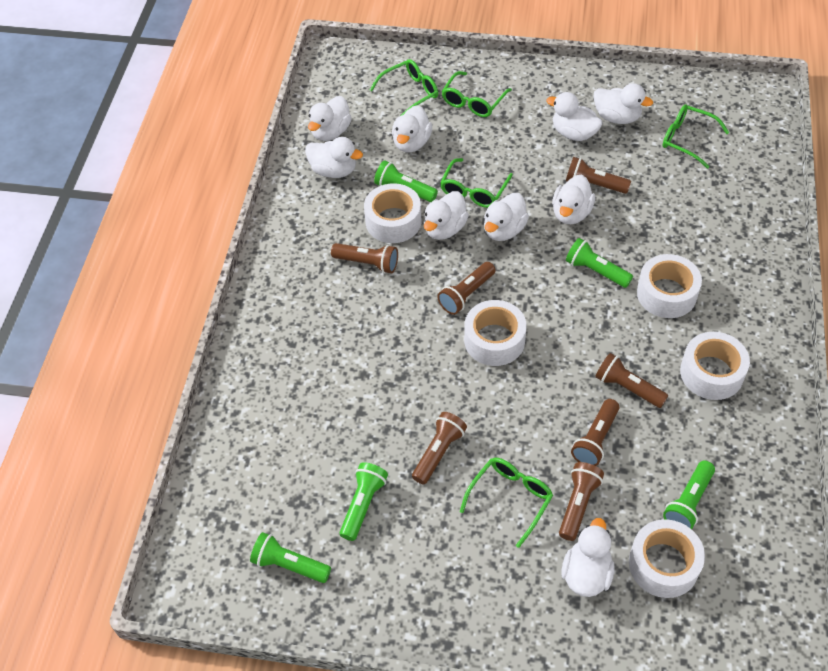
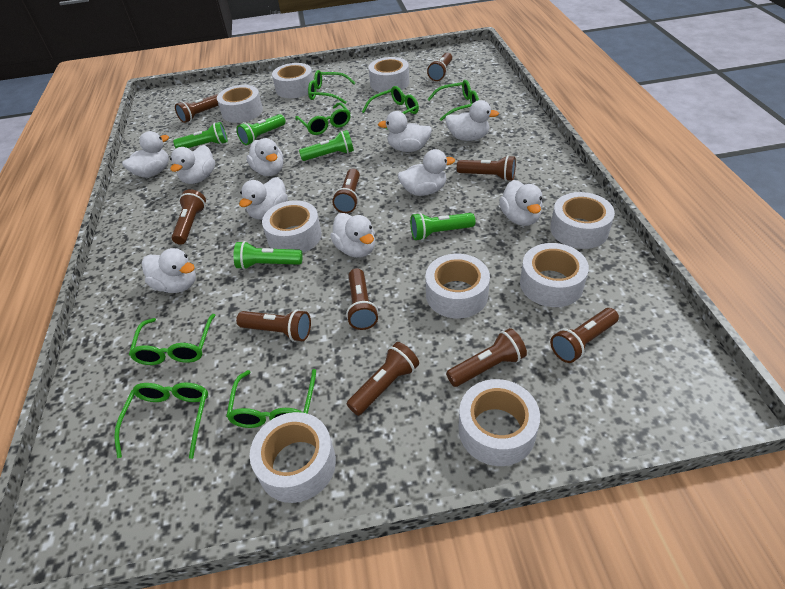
brown flashlight: [331,243,398,273] [412,412,467,485] [437,262,496,315] [559,462,604,541] [566,157,631,194] [571,399,620,466] [595,353,668,408] = 7 -> [172,189,206,245] [175,94,219,123] [236,309,311,342] [332,169,360,213] [346,268,378,330] [347,342,419,416] [427,52,452,81] [446,328,527,387] [457,155,516,181] [550,308,619,363] = 10
green glasses: [370,59,438,116] [440,158,513,208] [442,71,512,117] [460,458,553,548] [662,105,730,169] = 5 -> [114,382,208,459] [129,314,216,365] [226,369,316,428] [295,102,350,135] [308,70,355,104] [362,86,419,129] [428,80,479,121] = 7
white duck: [305,137,363,178] [308,96,352,141] [392,105,432,153] [424,191,469,240] [484,193,529,241] [546,92,603,141] [552,175,595,224] [561,518,615,597] [593,83,653,124] = 9 -> [122,131,169,178] [142,248,196,293] [170,145,215,184] [239,177,288,220] [247,138,284,176] [330,213,375,258] [378,111,432,152] [398,149,455,196] [445,100,499,141] [499,180,543,226] = 10
white tape: [364,183,422,243] [464,300,527,366] [629,519,705,598] [637,254,702,318] [680,332,750,400] = 5 -> [217,85,263,123] [250,412,336,503] [262,200,322,253] [272,63,313,98] [369,57,409,93] [425,254,490,319] [459,379,540,466] [520,243,589,307] [550,192,615,249] = 9

